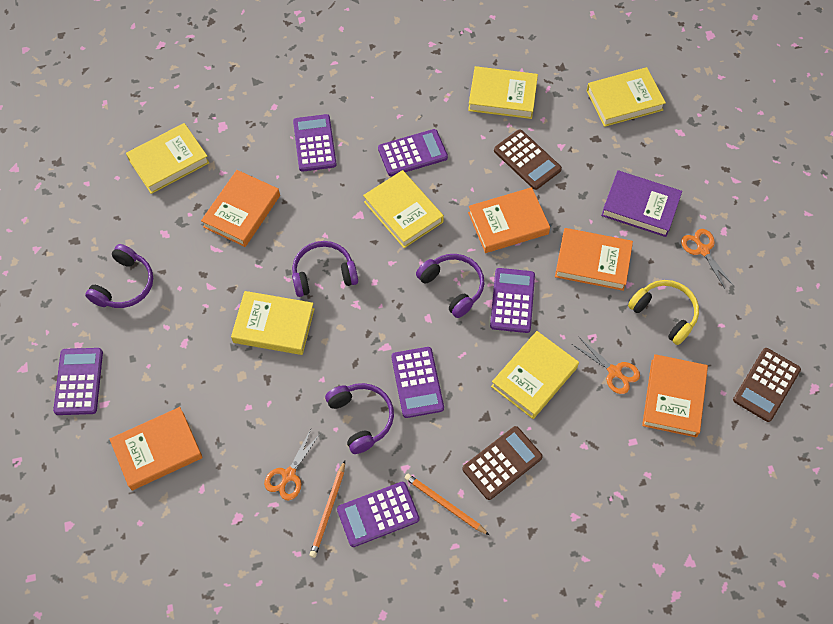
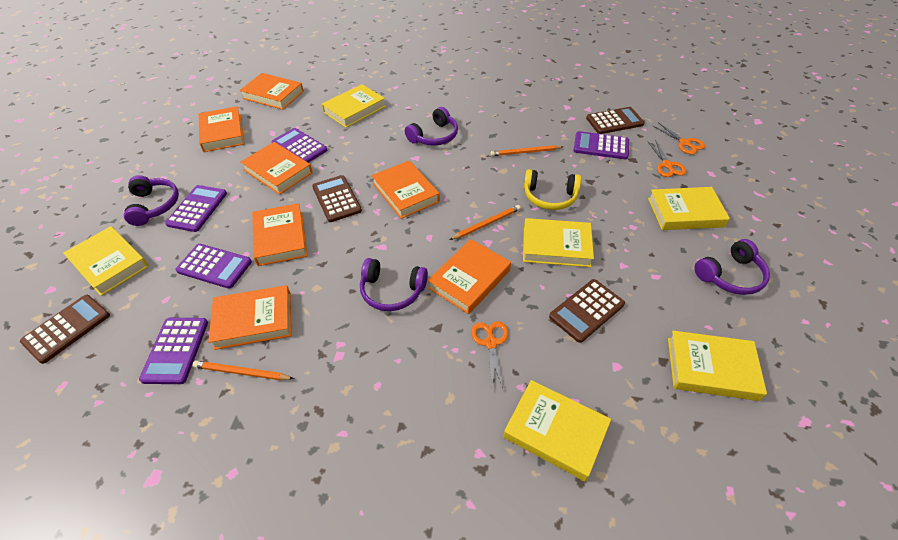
brown calculator: [462,426,543,500] [494,130,562,190] [733,348,801,422] = 3 -> [20,295,110,364] [312,175,362,222] [549,279,625,343] [586,107,645,134] = 4
orange book: [110,407,203,490] [201,170,280,247] [468,187,550,253] [555,228,633,291] [642,354,708,437] = 5 -> [199,106,244,152] [208,285,291,350] [240,73,304,110] [241,142,313,195] [252,203,307,266] [371,161,440,219] [428,239,511,314] = 7
orange pencil: [309,461,345,558] [405,473,489,535] = 2 -> [193,361,294,380] [449,205,521,240] [490,145,563,156] = 3
purple book: [601,170,682,237] = 1 -> none = 0
purple calculator: [53,348,103,415] [293,114,337,172] [337,481,420,547] [378,129,448,176] [391,347,444,418] [490,268,535,333] = 6 -> [139,318,208,384] [165,185,227,232] [175,244,252,289] [271,128,327,163] [574,131,629,159] = 5

